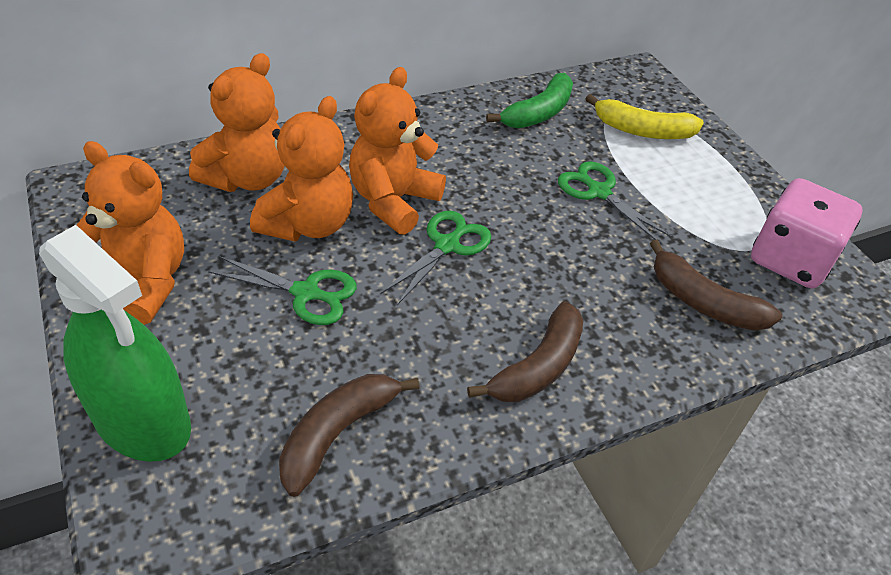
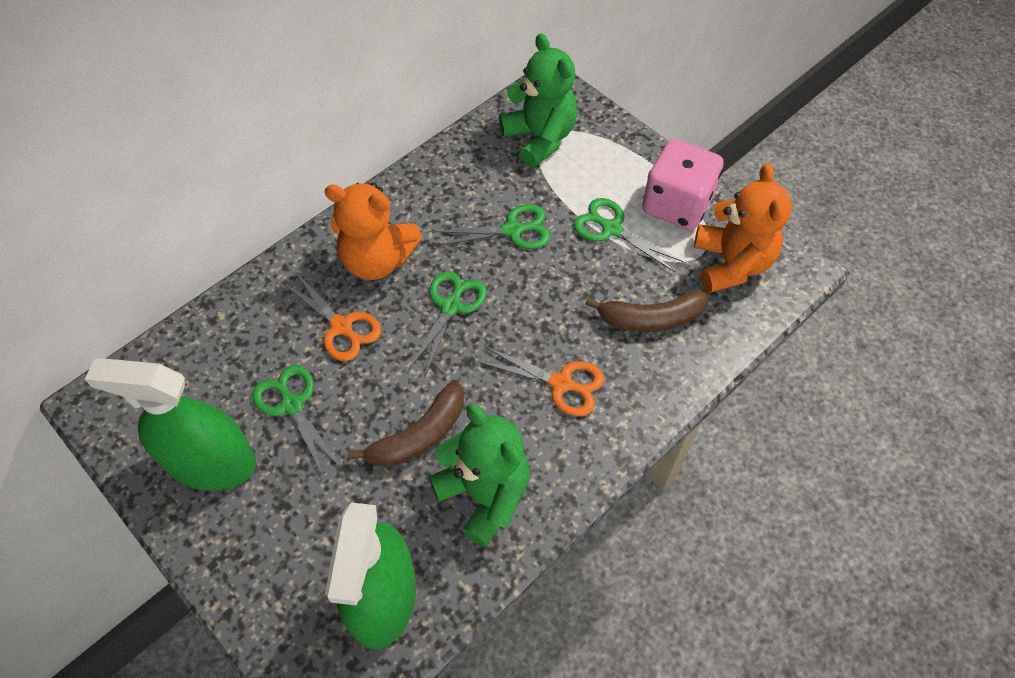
brown banana: [279,374,419,497] [467,301,584,402] [650,239,782,331] = 3 -> [348,380,464,467] [585,289,708,332] = 2
green banana: [486,73,573,128] = 1 -> none = 0
green scissors: [209,256,357,325] [380,211,491,305] [558,161,672,243] = 3 -> [252,365,342,477] [408,271,487,376] [434,204,551,249] [573,198,684,272] = 4
green spray bottle: [39,225,191,462] = 1 -> [85,358,256,491] [325,503,416,650] = 2
green teddy bear: none = 0 -> [429,403,530,547] [499,33,578,167] = 2
orange scissors: none = 0 -> [282,271,381,361] [478,346,604,416] = 2
orange teddy bear: [77,141,184,325] [189,53,285,192] [250,96,353,241] [349,67,446,235] = 4 -> [325,183,422,280] [694,163,792,293] = 2
yellow banana: [586,94,704,139] = 1 -> none = 0

